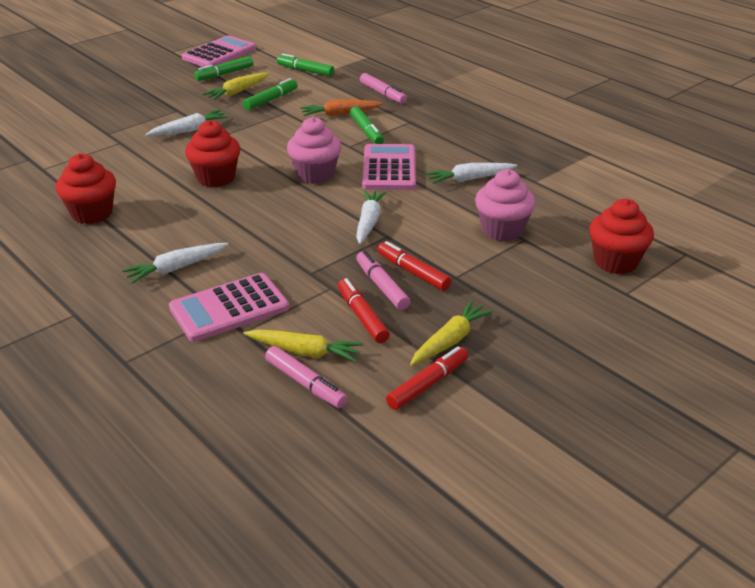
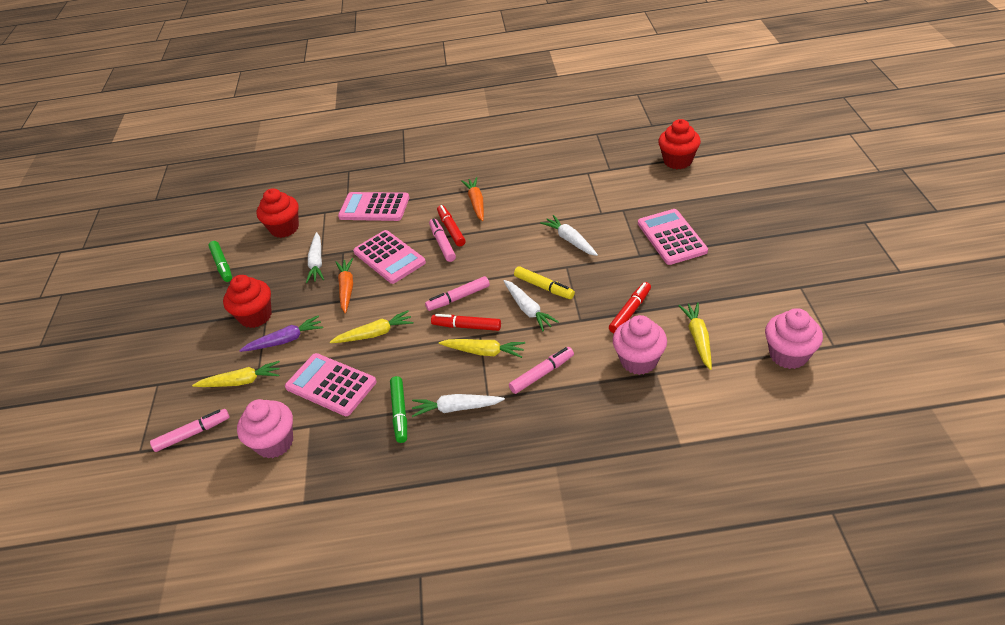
green marker: [194,56,253,81] [243,78,298,110] [277,53,334,76] [350,106,384,144] = 4 -> [208,241,232,282] [390,376,407,443] = 2
orange carrot: [300,99,383,116] = 1 -> [335,258,353,313] [461,177,484,221] = 2
pink calculator: [169,273,289,342] [182,35,256,67] [362,144,416,190] = 3 -> [285,353,377,416] [338,192,409,221] [353,230,426,284] [638,209,708,265] = 4
pink cupcake: [287,117,342,184] [475,169,536,242] = 2 -> [237,399,293,458] [613,315,667,375] [765,308,823,369] = 3
pink marker: [265,346,348,408] [356,251,410,310] [360,73,407,104] = 3 -> [150,409,229,452] [425,276,490,311] [429,218,456,262] [509,347,574,394] = 4
purple carrot: none = 0 -> [239,315,323,352] = 1
yellow carrot: [202,73,269,100] [243,329,364,362] [410,300,494,366] = 3 -> [192,361,280,387] [330,310,413,343] [439,339,525,358] [678,302,712,370] = 4
yellow marker: none = 0 -> [514,266,575,299] = 1

